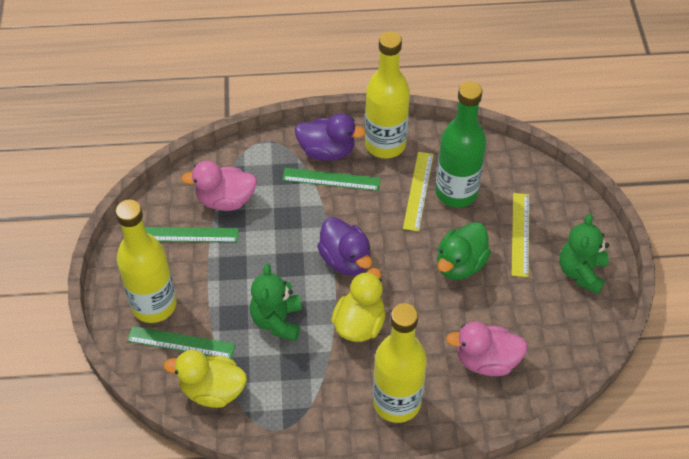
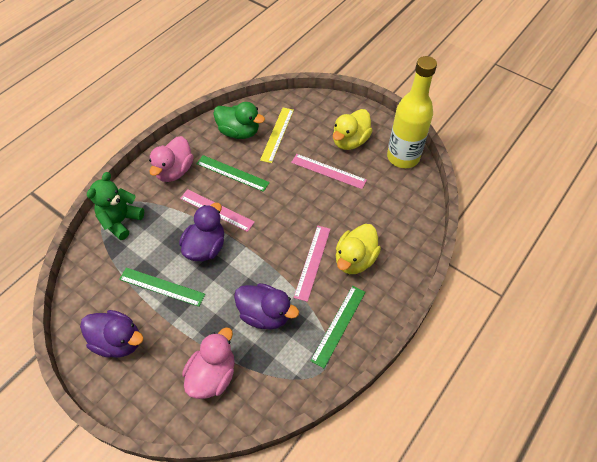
green bottle: [435,81,486,208] = 1 -> none = 0
green teddy bear: [250,264,302,341] [560,214,609,294] = 2 -> [87,172,144,240] = 1
pink ruler: none = 0 -> [180,189,255,232] [291,154,367,189] [294,226,331,302] = 3
purple duck: [295,113,366,161] [317,217,372,276] = 2 -> [80,310,144,358] [179,203,224,261] [234,283,299,330] = 3
yellow bottle: [115,200,177,323] [365,31,410,158] [373,303,427,423] = 3 -> [387,56,437,168] = 1
yellow ruler: [403,152,434,232] [512,193,529,277] = 2 -> [260,108,294,163] = 1

